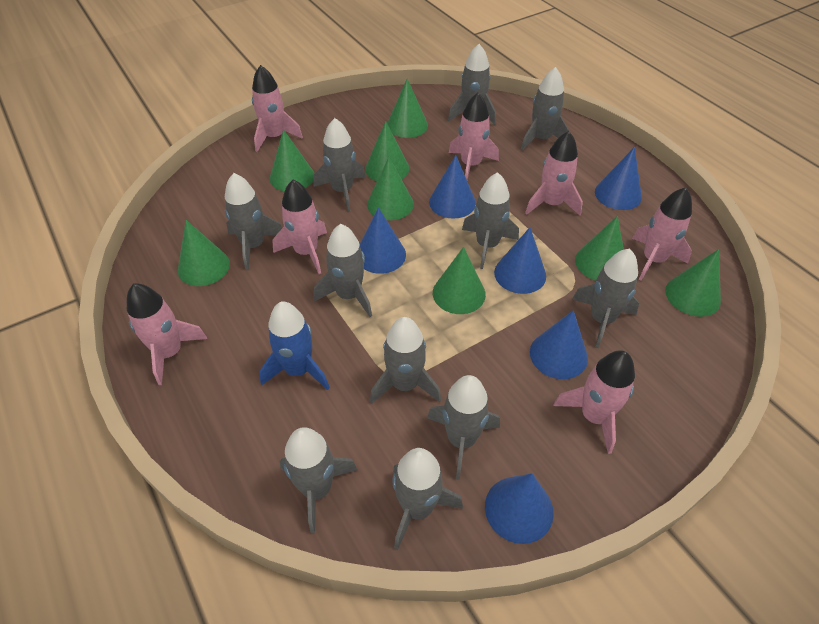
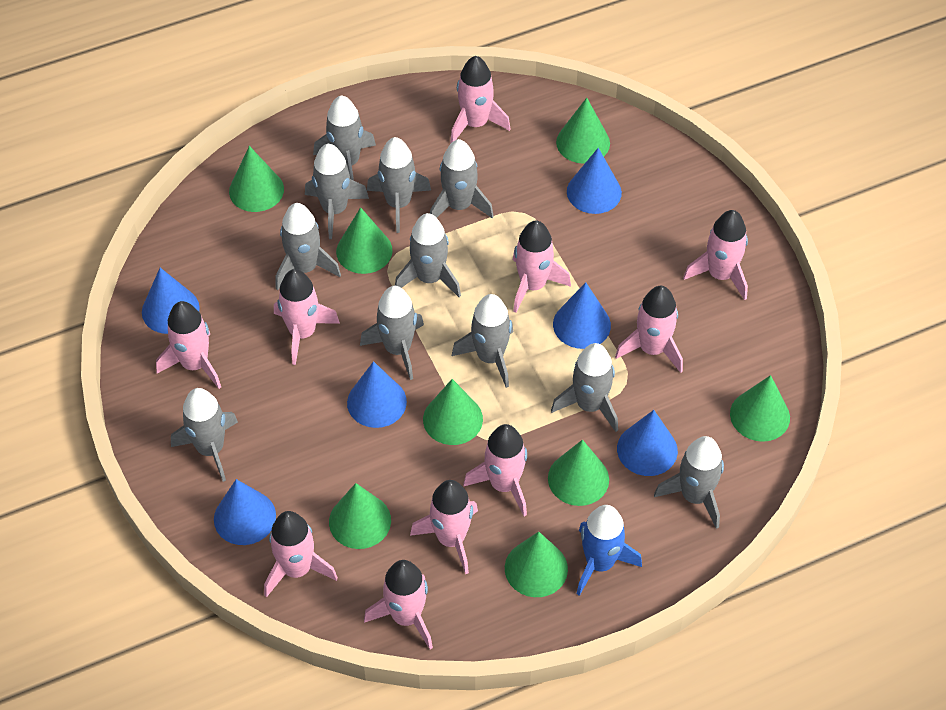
pink rocket: [127,283,207,385] [252,65,303,152] [273,180,327,274] [449,93,499,180] [525,131,583,216] [553,350,635,454] [632,187,692,281] = 7 -> [156,301,221,389] [264,511,338,597] [274,269,340,365] [364,560,433,649] [410,480,478,574] [450,56,511,143] [463,424,527,516] [513,220,571,313] [615,286,683,373] [683,210,748,300] = 10

